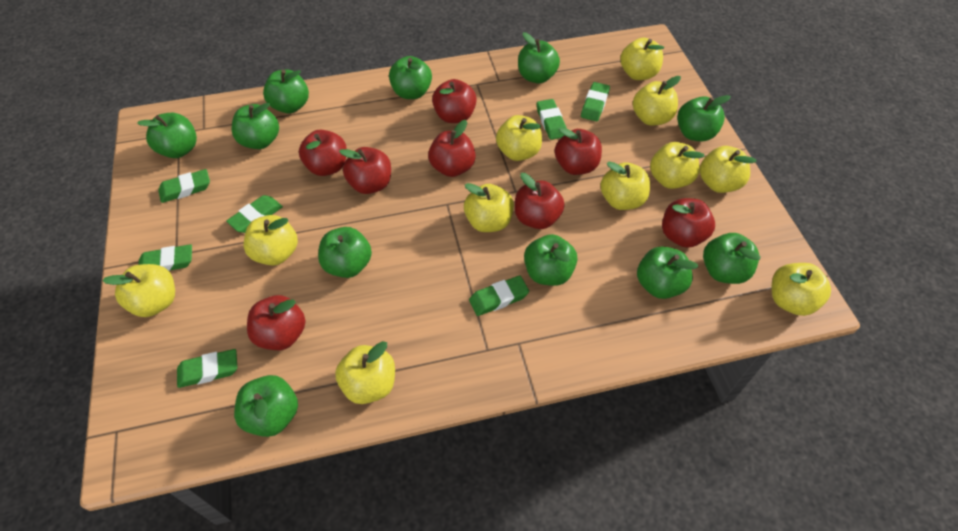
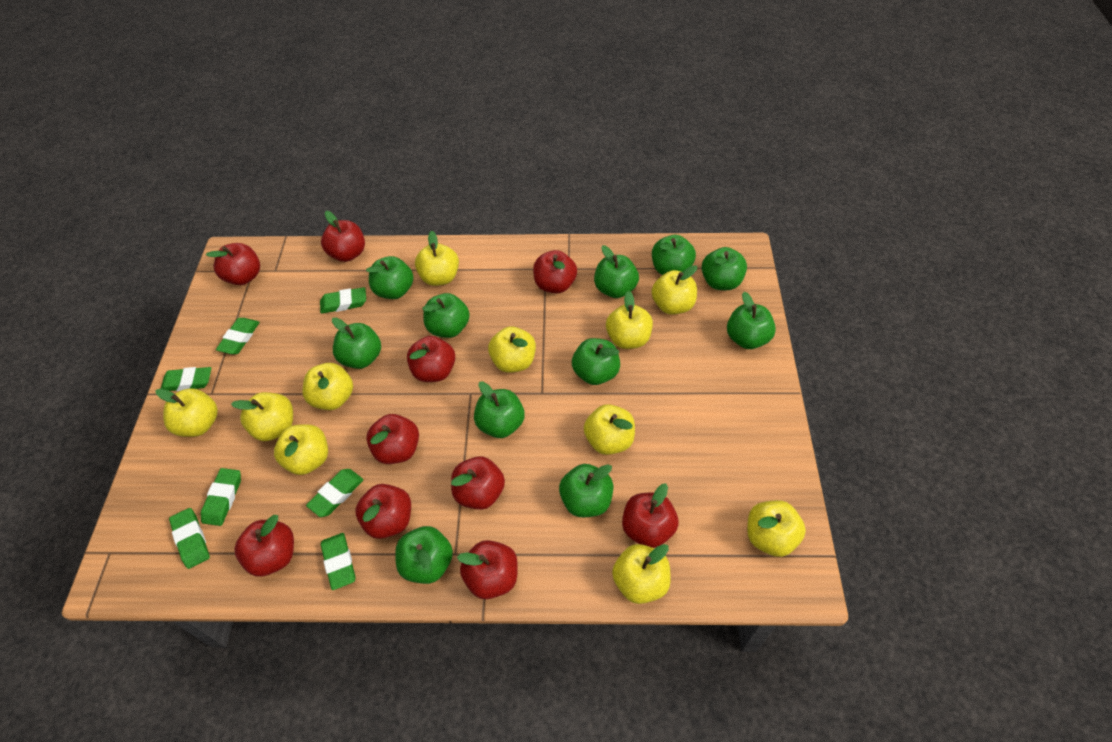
red apple: [247,295,305,350] [299,130,347,176] [339,147,391,194] [428,120,476,177] [432,79,477,123] [515,173,565,229] [555,127,602,175] [662,198,715,248] = 8 -> [206,243,260,285] [234,515,294,577] [321,211,365,262] [355,484,411,539] [366,414,419,464] [407,336,455,382] [451,456,505,510] [457,540,518,599] [533,250,577,293] [622,483,679,548] = 10

